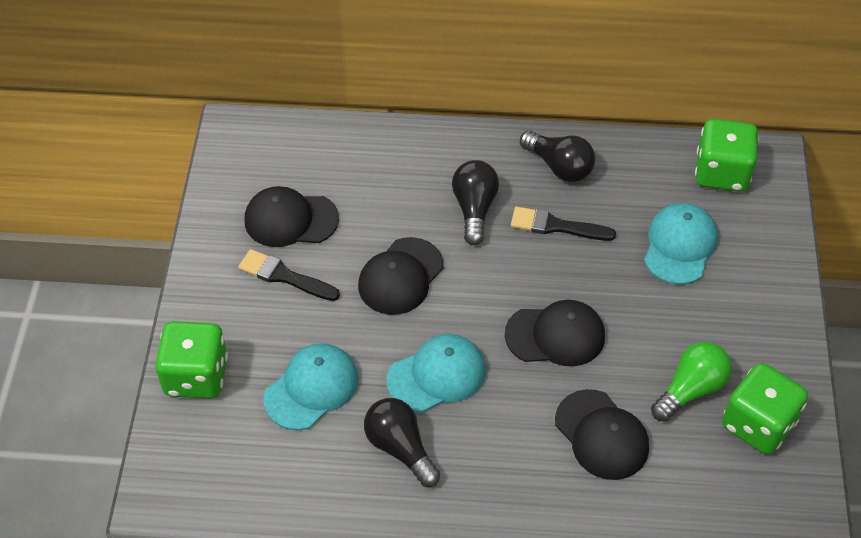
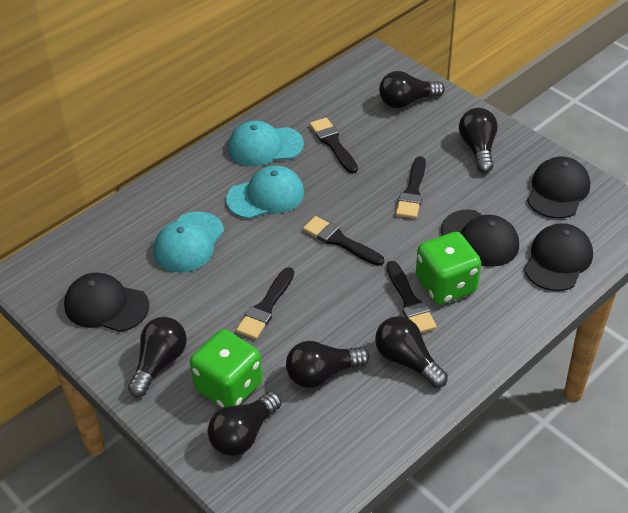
black brush: [238,249,340,301] [511,207,616,241] = 2 -> [236,267,294,339] [303,216,384,266] [310,118,358,173] [386,261,437,333] [396,156,426,219] = 5
black light bulb: [364,398,440,487] [452,160,499,245] [520,130,595,182] = 3 -> [128,317,187,397] [208,391,281,456] [286,341,370,388] [375,316,448,388] [379,71,445,108] [459,108,498,173] = 6
green dice: [155,321,228,399] [695,119,759,192] [722,363,808,454] = 3 -> [190,329,263,408] [416,232,481,304] = 2
green light bulb: [651,342,732,421] = 1 -> none = 0

